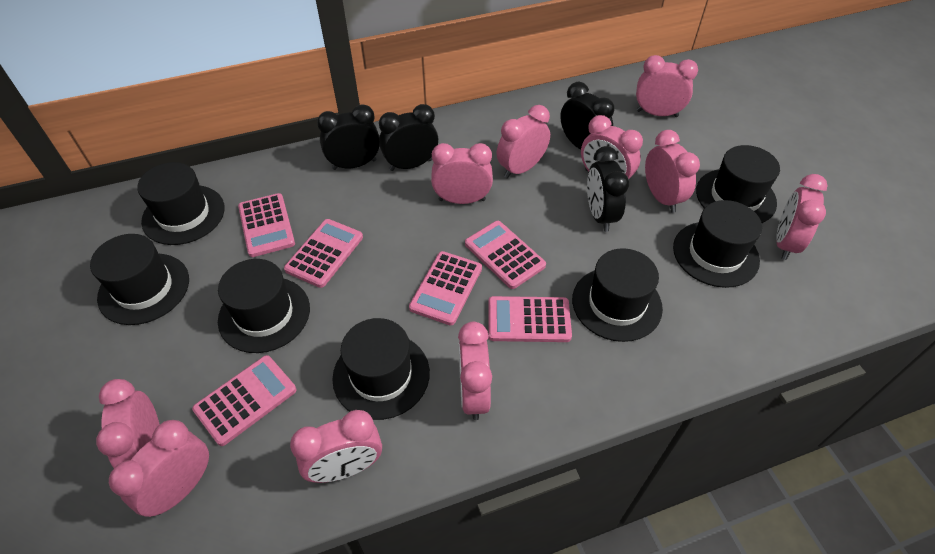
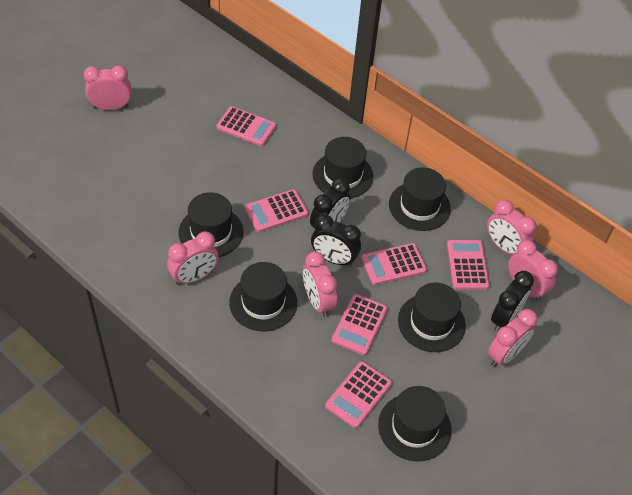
black clock: [317,104,380,170] [379,104,438,171] [560,82,614,150] [587,146,629,232] = 4 -> [310,178,350,229] [311,214,361,267] [491,271,534,332] = 3
black hat: [90,234,189,325] [137,162,225,245] [218,259,310,353] [332,318,430,420] [572,248,663,342] [673,200,762,288] [696,145,780,223] = 7 -> [179,192,243,257] [229,262,297,331] [312,137,373,199] [378,386,451,462] [389,167,451,231] [398,283,466,352] = 6
pink clock: [96,379,160,468] [109,420,209,517] [290,410,382,483] [431,143,493,204] [458,322,492,420] [497,105,550,179] [581,115,643,179] [636,55,698,117] [645,130,700,213] [776,174,827,260] = 10 -> [84,65,131,110] [167,231,219,285] [303,251,337,317] [487,200,536,255] [488,309,538,367] [508,240,558,301] = 6

